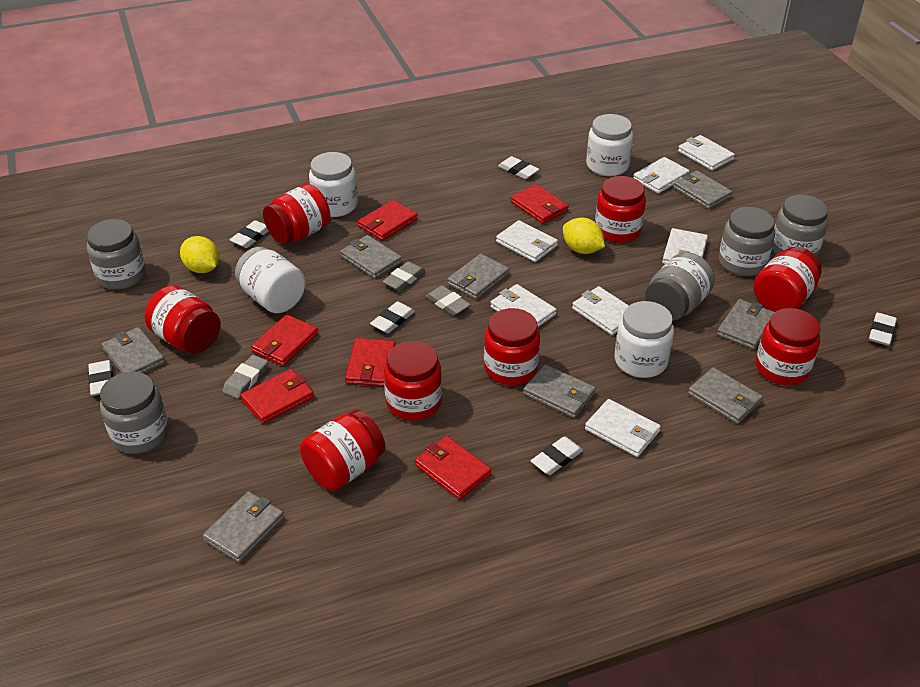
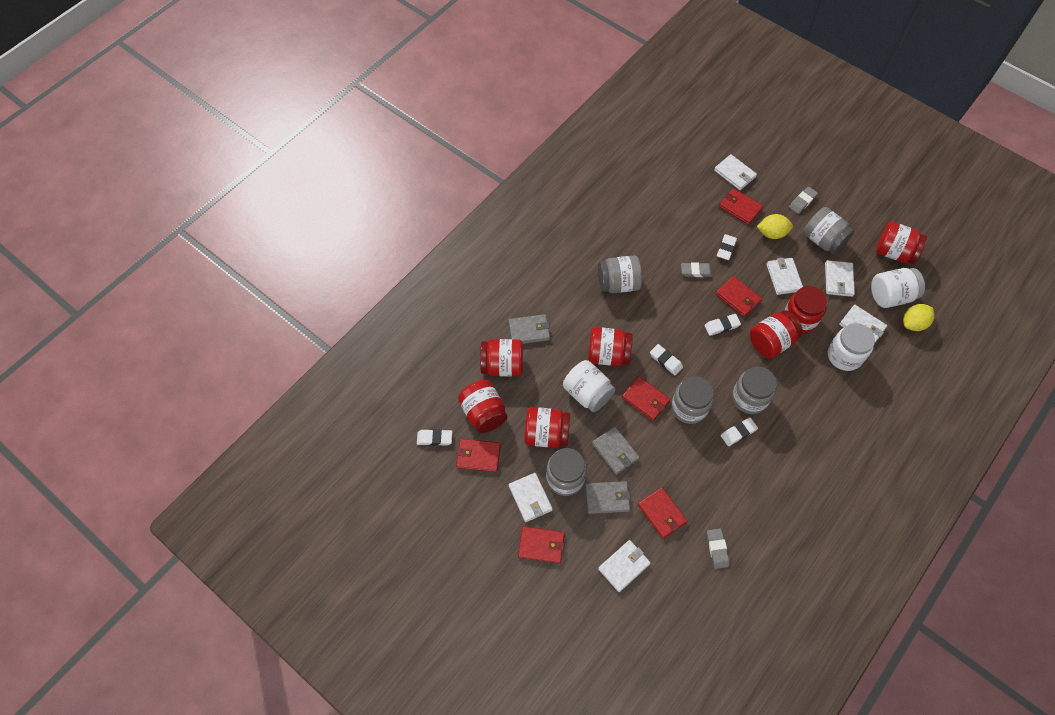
grey wallet: [102,327,165,373] [203,491,284,563] [340,235,402,279] [447,254,509,300] [523,364,596,418] [673,171,732,209] [688,367,763,424] [717,299,775,349] = 8 -> [508,314,550,344] [585,481,631,514] [592,427,640,475] = 3
red jar: [145,285,221,354] [263,184,330,244] [300,410,386,491] [384,341,442,421] [484,308,540,385] [595,176,646,243] [753,247,822,312] [756,308,821,385] = 8 -> [458,380,507,433] [480,339,523,376] [525,407,570,448] [588,327,633,366] [750,310,803,358] [785,286,828,333] [876,221,927,264] = 7
white eraser: [88,360,113,396] [230,220,269,248] [370,301,415,333] [498,156,539,179] [531,436,583,475] [869,313,897,346] = 6 -> [417,429,453,446] [650,344,683,375] [705,314,741,336] [717,234,737,260] [721,417,758,446] = 5
white jar: [235,247,306,313] [309,152,358,217] [586,114,633,176] [615,301,674,378] = 4 -> [563,360,615,412] [828,323,875,371] [871,268,925,308] = 3
white wallet: [490,284,556,327] [496,220,558,262] [572,286,629,335] [585,399,661,457] [634,157,690,194] [662,228,708,264] [678,135,735,171] = 7 -> [509,473,553,522] [598,540,651,592] [714,154,757,190] [766,258,803,295] [825,260,855,297] [839,305,887,342] = 6

